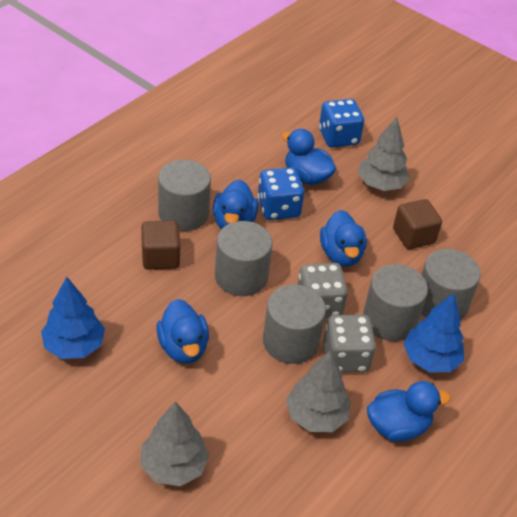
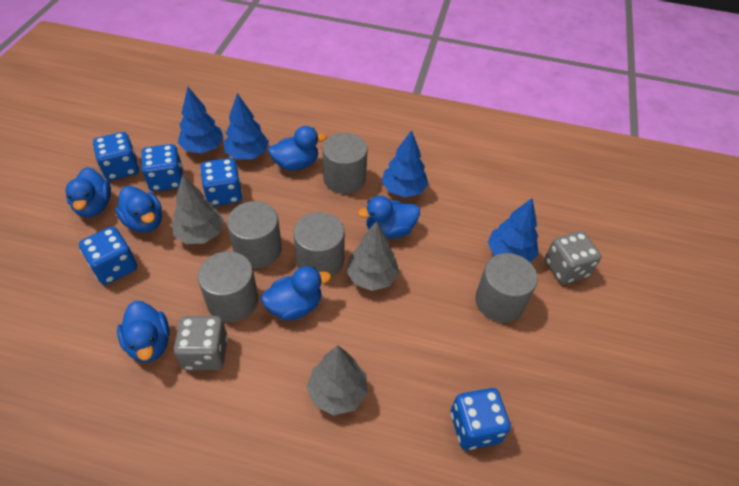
blue dice: [258,167,304,220] [319,99,364,148] = 2 -> [79,227,137,285] [93,132,139,181] [141,144,183,192] [200,158,242,206] [451,388,511,450] = 5
blue duck: [156,299,209,363] [213,180,258,229] [281,129,336,185] [320,210,367,267] [367,381,451,442] = 5 -> [65,167,111,217] [115,186,162,233] [117,301,170,363] [261,266,331,321] [268,126,327,171] [357,196,420,238] = 6
blue tree: [41,277,105,359] [403,293,464,372] = 2 -> [178,87,224,153] [223,93,269,159] [381,130,428,197] [488,198,538,262] = 4
brown cube: [141,221,180,270] [393,199,442,249] = 2 -> none = 0

